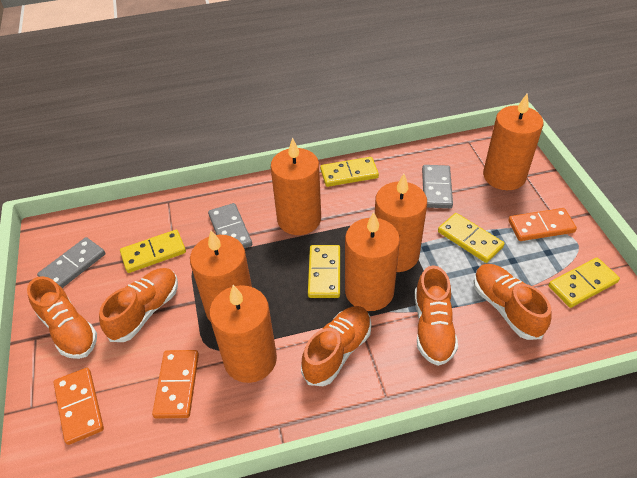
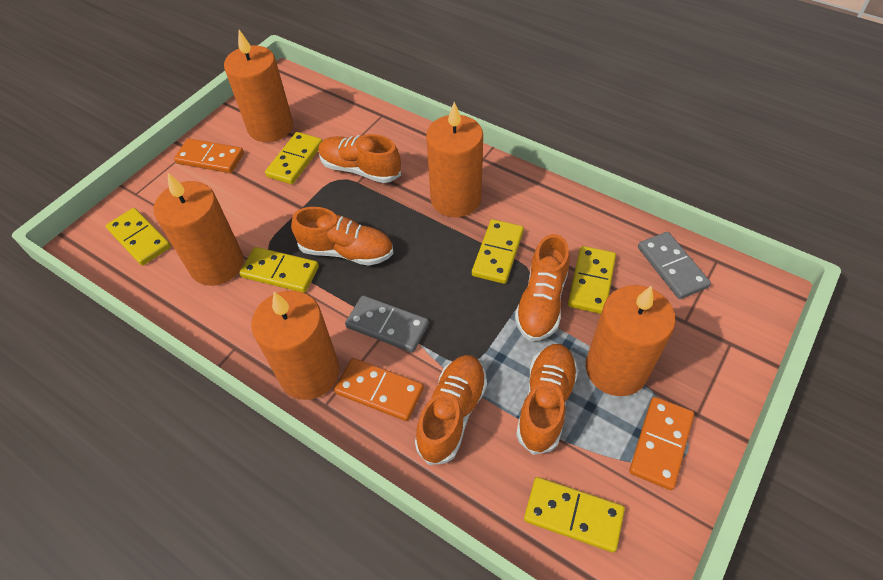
grey domino: [37,237,105,288] [208,203,252,248] [422,165,453,208] = 3 -> [345,295,429,353] [638,232,711,299] = 2
orange candle: [190,230,252,322] [209,285,277,383] [271,138,321,235] [345,212,400,311] [375,174,427,272] [483,94,544,190] = 6 -> [154,173,244,286] [224,30,293,142] [251,290,340,400] [426,102,483,217] [585,285,675,396] = 5
yellow domino: [120,230,186,273] [308,245,340,298] [320,157,379,187] [438,213,504,263] [548,258,620,308] = 5 -> [106,208,171,266] [239,247,319,293] [265,132,322,184] [472,219,524,284] [524,477,625,552] [568,246,616,314] = 6

